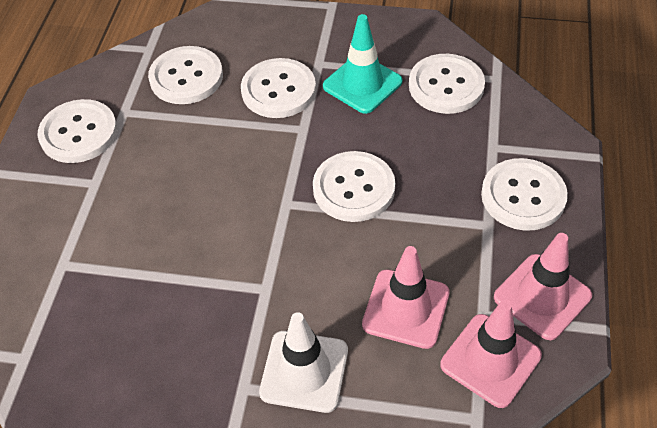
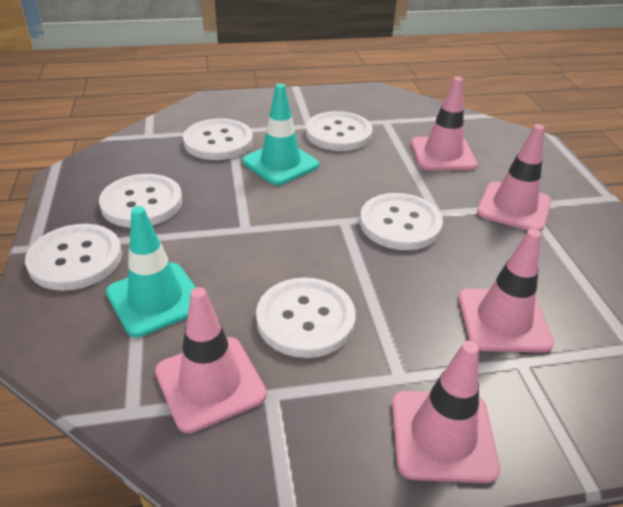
pink traffic cone: [362,246,449,349] [440,300,542,408] [494,233,592,340] = 3 -> [155,287,267,433] [392,341,500,483] [411,77,477,170] [458,229,554,353] [477,124,551,232] = 5
turquoise traffic cone: [323,14,402,114] = 1 -> [106,206,196,337] [242,83,319,185] = 2
white traffic cone: [259,312,348,413] = 1 -> none = 0

